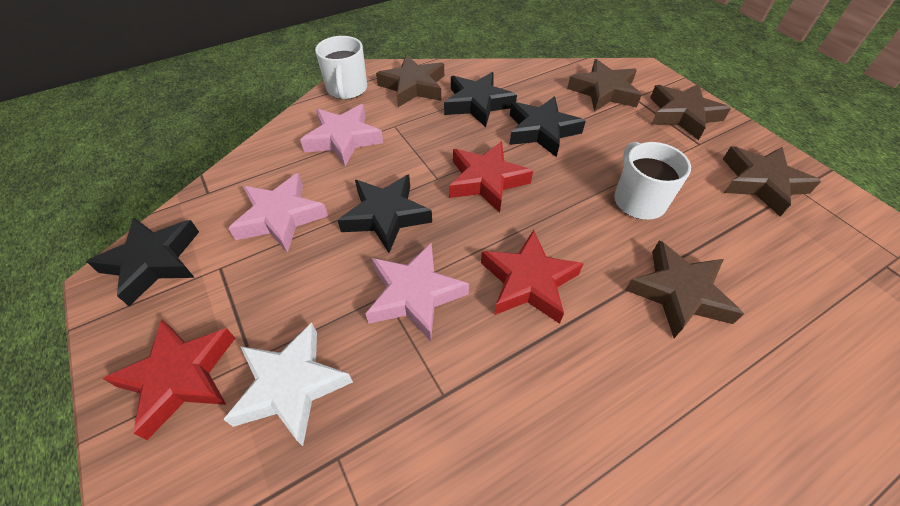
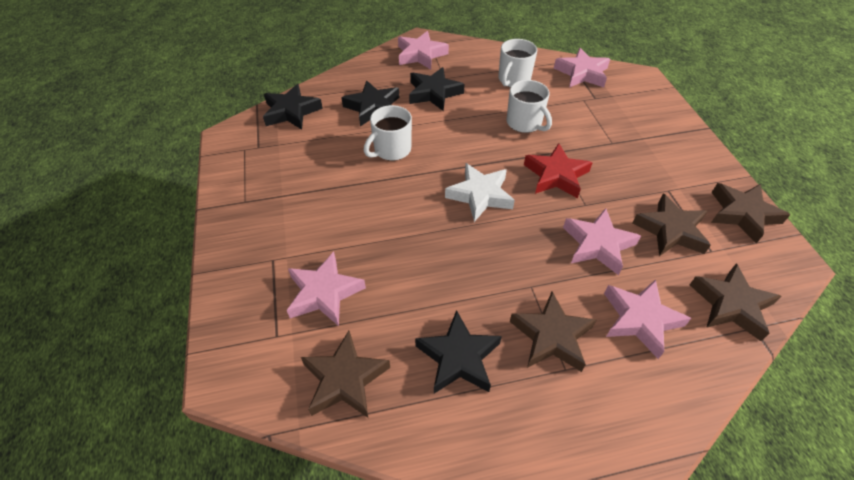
pink star: [228,173,328,253] [300,104,383,166] [365,242,469,341] = 3 -> [287,252,366,326] [398,31,449,70] [554,48,610,88] [563,208,641,275] [604,279,691,359] = 5
red star: [102,319,235,440] [449,141,533,213] [481,230,584,324] = 3 -> [524,143,593,198] = 1
white mug: [315,36,367,100] [614,142,691,220] = 2 -> [364,105,412,161] [498,39,537,87] [507,80,552,133] = 3

